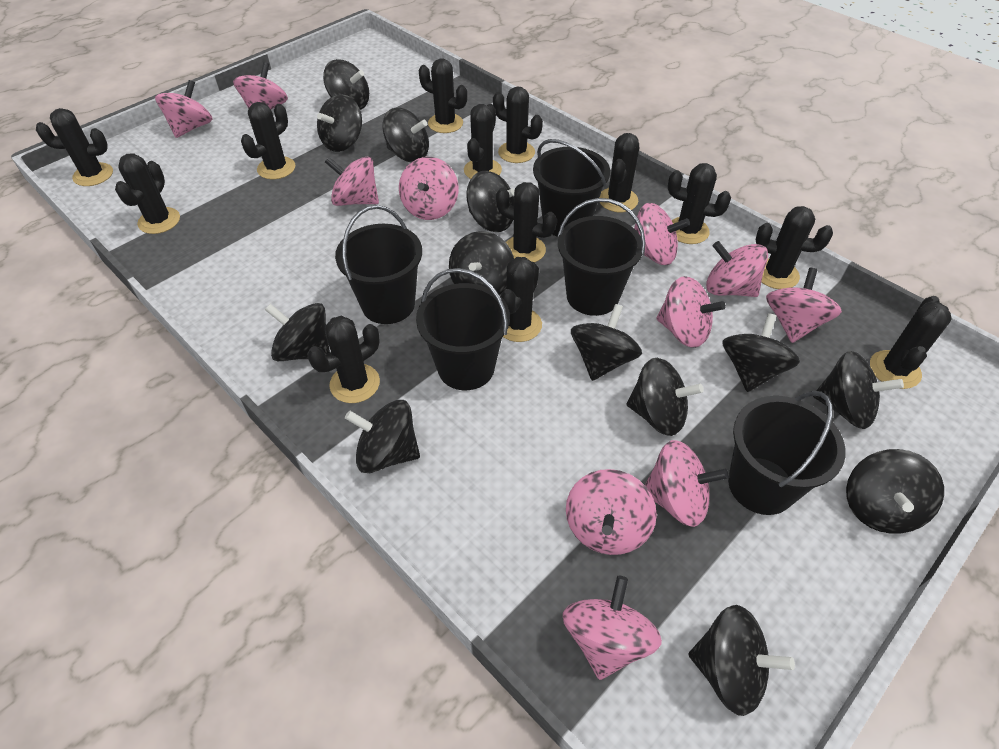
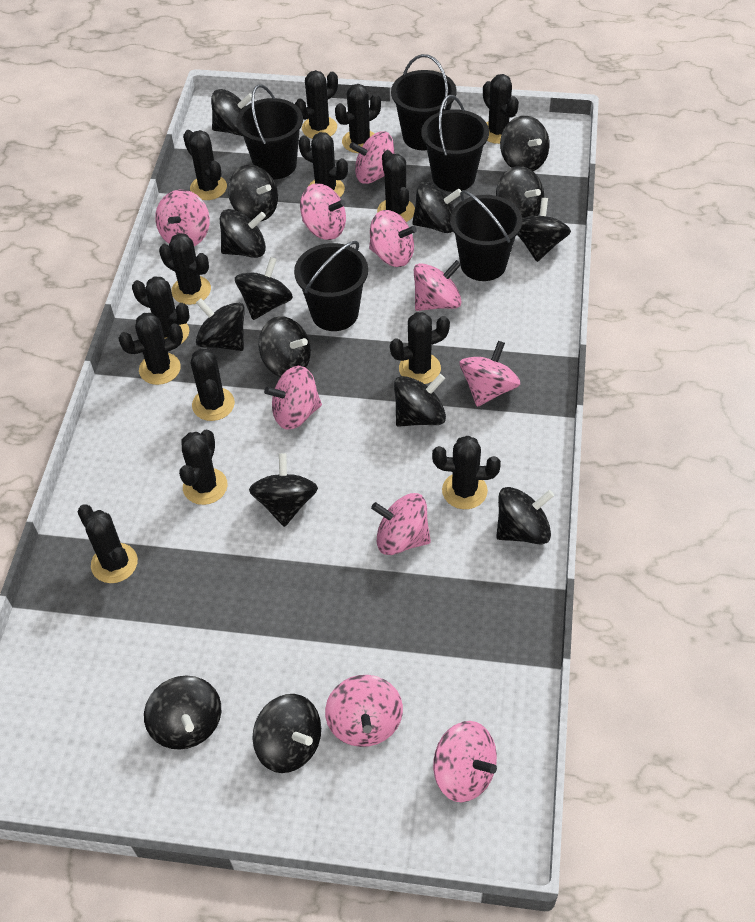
black cactus: [36,108,113,186] [115,153,180,234] [241,102,295,179] [307,316,380,403] [418,58,467,133] [464,104,502,179] [493,87,543,163] [496,182,557,263] [500,257,542,342] [600,133,639,212] [668,163,731,244] [756,206,833,289] [870,296,952,389] = 13 -> [77,504,138,583] [118,313,183,385] [132,277,190,344] [159,233,211,305] [179,430,228,505] [183,130,227,200] [191,348,235,421] [295,70,338,139] [299,132,348,197] [335,84,381,153] [377,150,415,222] [390,312,450,384] [432,436,501,509] [483,74,519,144] = 14
black spinning top: [265,303,330,361] [317,94,362,152] [323,59,369,110] [345,400,420,473] [382,108,429,162] [449,231,514,295] [466,171,515,232] [571,304,642,381] [627,358,704,436] [688,605,795,716] [722,313,800,392] [813,351,904,429] [846,449,944,534] = 13 -> [144,675,221,750] [196,298,245,351] [211,89,252,136] [220,209,266,258] [228,165,278,221] [235,257,293,320] [249,453,318,527] [252,694,321,773] [258,316,311,377] [394,374,446,427] [412,182,462,233] [496,166,544,218] [496,487,554,545] [500,116,550,171] [517,198,571,262] = 15
pink spinning top: [155,80,213,138] [233,62,288,109] [325,156,379,206] [399,157,459,220] [563,576,662,680] [566,469,657,555] [634,203,690,265] [645,440,729,527] [656,276,726,348] [706,241,768,297] [766,268,842,343] = 11 -> [155,190,210,246] [264,366,322,430] [300,183,346,240] [325,675,403,747] [350,131,394,184] [369,210,417,267] [371,493,431,555] [414,260,462,311] [433,721,497,802] [460,341,520,407] = 10

